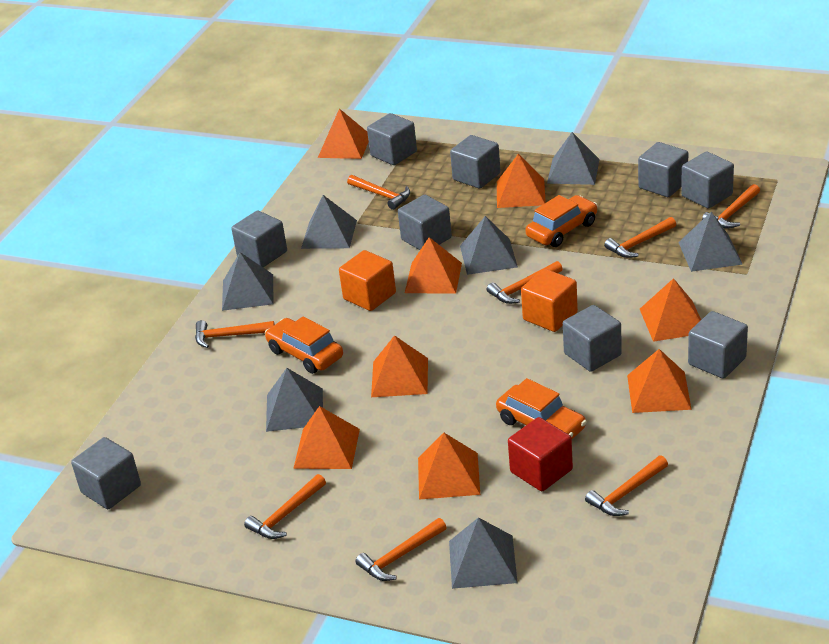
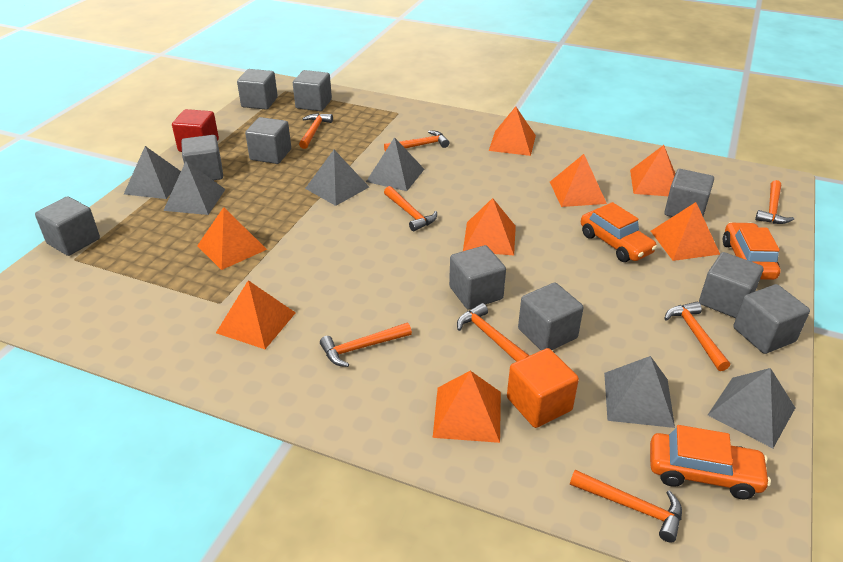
grey cube: [71,437,141,509] [231,210,287,267] [367,113,417,165] [398,195,452,250] [450,135,500,189] [563,305,622,372] [638,142,688,197] [681,151,734,209] [688,311,748,379] = 9 -> [35,196,100,256] [181,135,223,180] [237,69,278,110] [245,117,291,164] [293,70,332,111] [449,245,506,310] [518,282,584,350] [664,169,714,217] [699,252,763,318] [733,284,810,354] = 10
grey pyramid: [222,252,273,311] [266,368,323,432] [301,195,357,249] [449,517,518,589] [460,216,518,275] [547,132,600,185] [678,212,743,272] = 7 -> [124,146,181,199] [163,161,226,215] [305,150,369,206] [366,137,424,191] [604,356,675,428] [708,368,795,448] = 6
orange cube: [339,250,396,311] [521,269,578,332] = 2 -> [507,348,579,428] = 1

